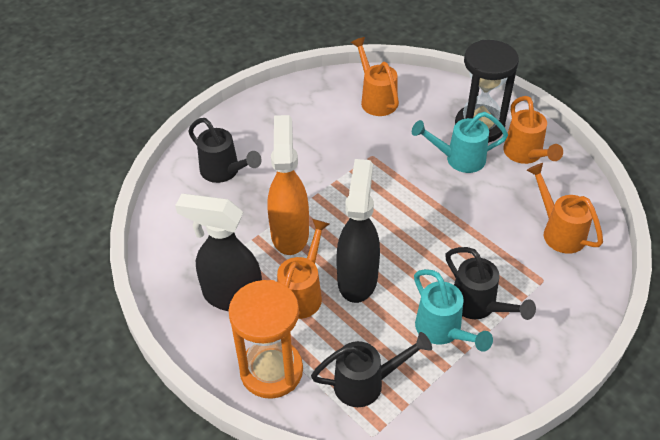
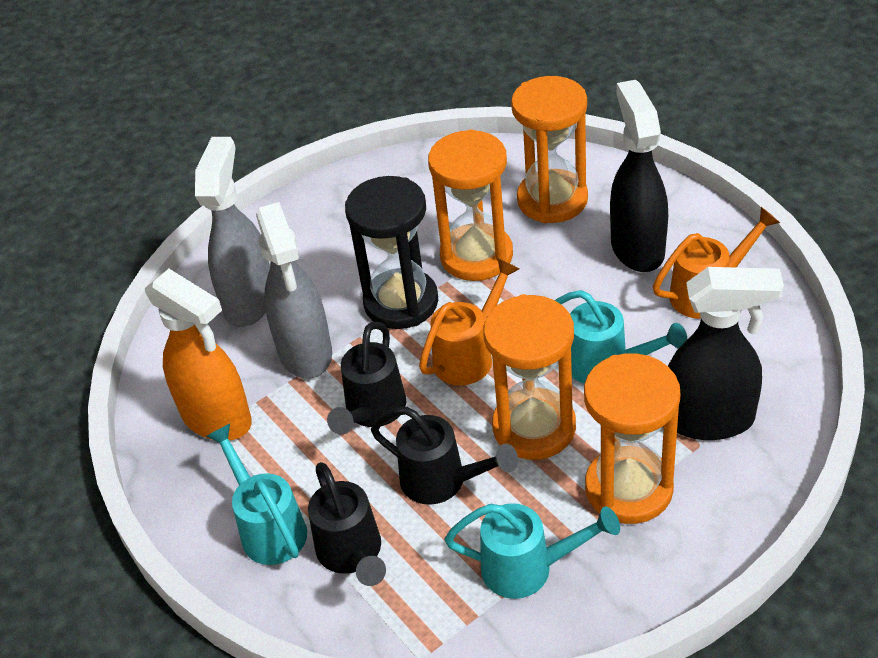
grey spray bottle: none = 0 -> [195,137,270,327] [256,202,332,379] = 2
orange hourglass: [229,280,303,399] = 1 -> [428,129,513,281] [483,294,576,460] [511,76,588,223] [584,353,681,524] = 4
orange watering can: [277,219,329,319] [351,37,399,116] [503,96,563,164] [526,163,603,254] = 4 -> [419,258,520,385] [653,207,780,319] = 2
turquoise watering can: [412,112,508,173] [414,269,493,352] = 2 -> [206,423,307,565] [445,503,620,599] [555,290,687,384] = 3

